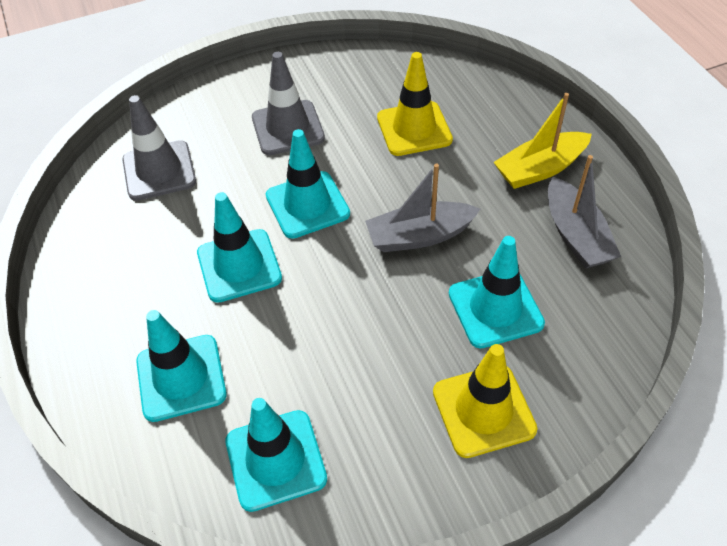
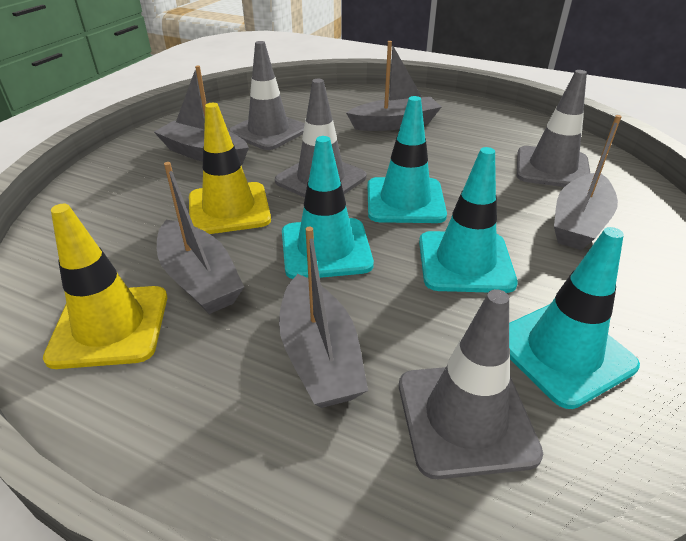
grey boat: [365,164,480,252] [548,155,621,269] = 2 -> [154,66,249,165] [157,162,244,314] [279,227,368,408] [346,41,441,131] [554,115,622,250] = 5
grey traffic cone: [122,95,196,201] [252,52,325,155] = 2 -> [228,41,305,150] [275,79,367,198] [399,289,543,479] [517,70,591,187] = 4
turquoise traffic cone: [136,310,227,422] [197,192,282,303] [226,398,327,512] [266,129,350,239] [449,236,545,348] = 5 -> [282,136,374,279] [368,96,447,223] [419,147,518,293] [509,227,640,409] = 4
yellow boat: [493,93,592,189] = 1 -> none = 0

